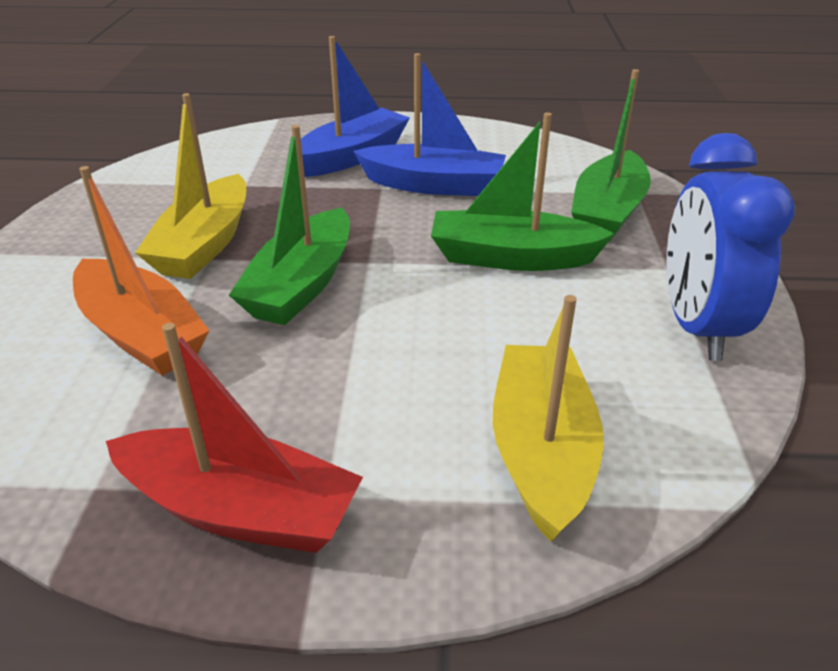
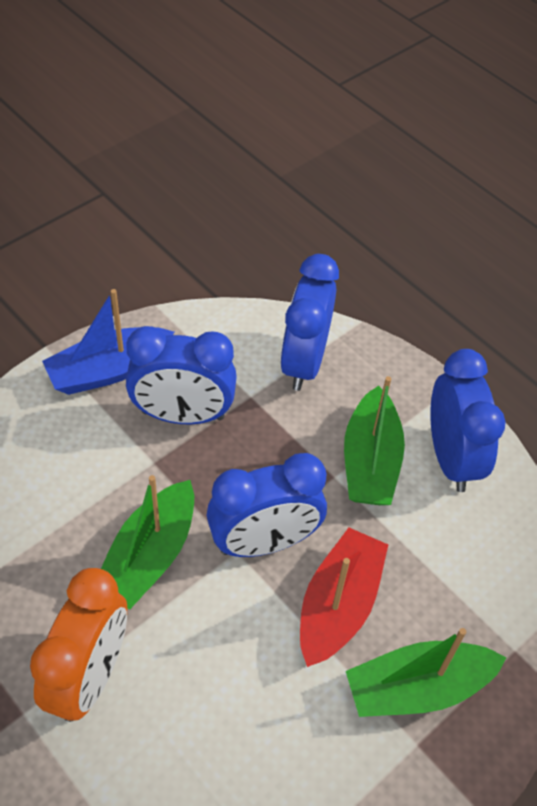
blue boat: [301,36,410,177] [353,53,506,196] = 2 -> [42,289,174,395] = 1
blue clock: [667,133,795,361] = 1 -> [126,326,237,424] [207,453,327,557] [280,254,339,391] [430,349,506,492] = 4
orange boat: [73,166,209,376] = 1 -> none = 0
orange clock: none = 0 -> [30,568,127,722] = 1
yellow boat: [135,93,246,279] [492,295,604,542] = 2 -> none = 0

